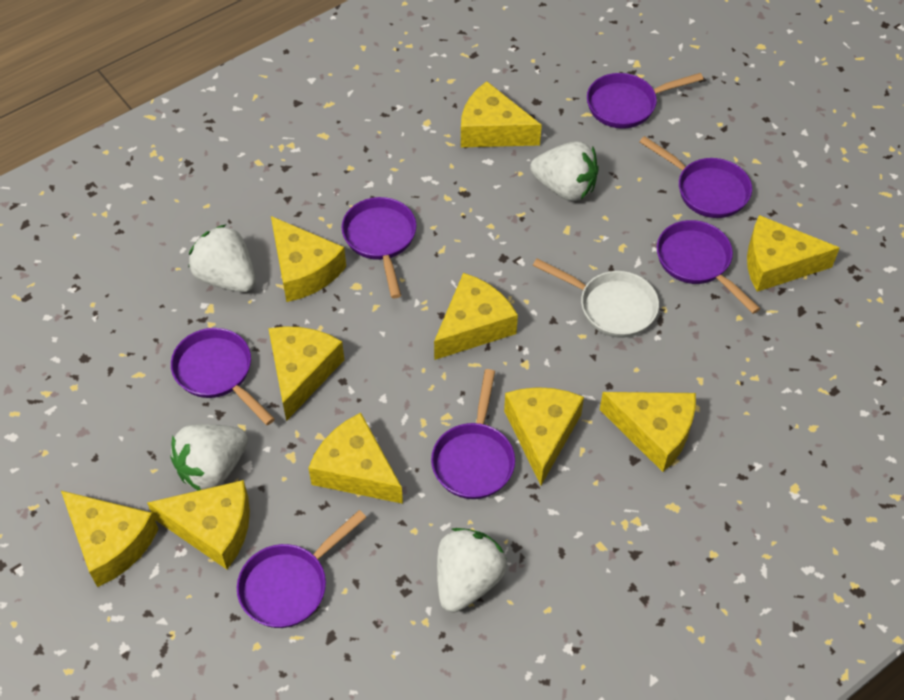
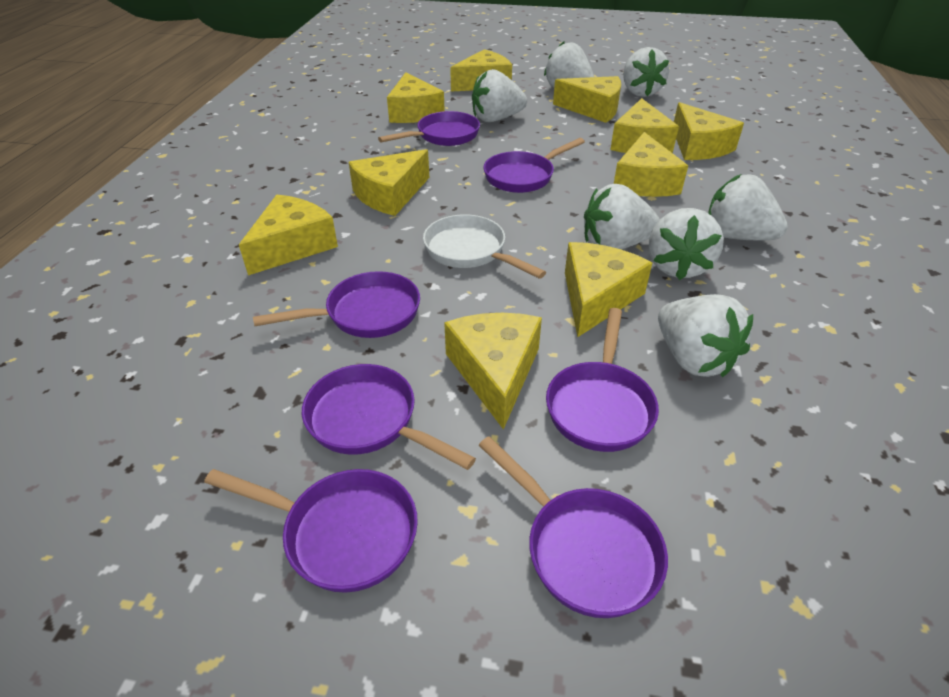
white strawberry: [170,424,248,491] [189,225,256,292] [437,528,507,612] [530,141,598,201] = 4 -> [472,69,527,122] [544,42,594,87] [584,184,660,250] [623,47,669,97] [649,208,724,280] [658,294,753,377] [708,174,788,240] = 7

